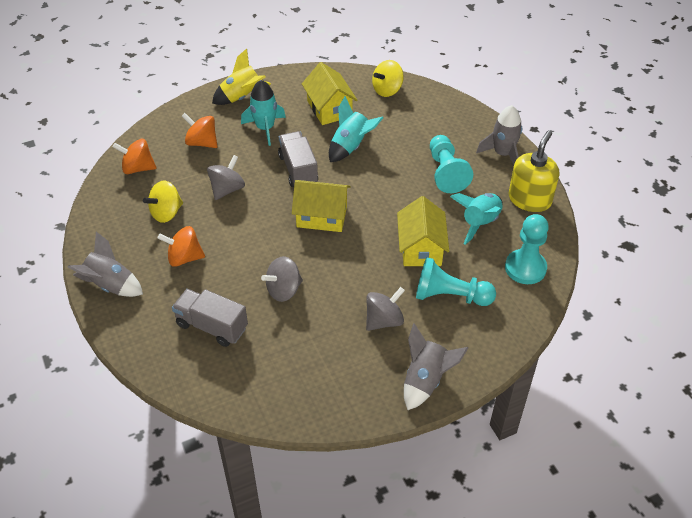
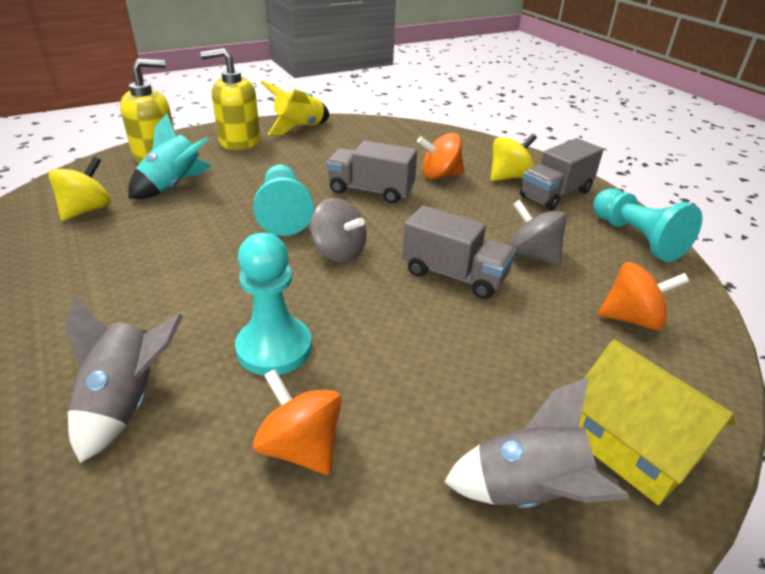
grey rocket: [67,232,143,297] [404,323,468,410] [476,105,522,165] = 3 -> [65,296,183,463] [444,377,630,508] = 2
grey spinning top: [207,155,245,200] [261,256,303,302] [366,287,405,331] = 3 -> [310,198,367,263] [509,200,567,266] = 2
grey truck: [172,289,248,347] [278,131,318,187] = 2 -> [327,141,417,203] [402,206,516,299] [520,138,603,210] = 3
turquoise rocket: [241,80,286,146] [329,96,383,162] [450,193,503,245] = 3 -> [128,114,212,199] = 1
yellow house: [292,180,351,232] [302,62,358,125] [397,196,449,266] = 3 -> [579,339,735,505] = 1
yellow soap dispenser: [509,131,559,212] = 1 -> [120,59,175,164] [200,48,260,151] = 2

